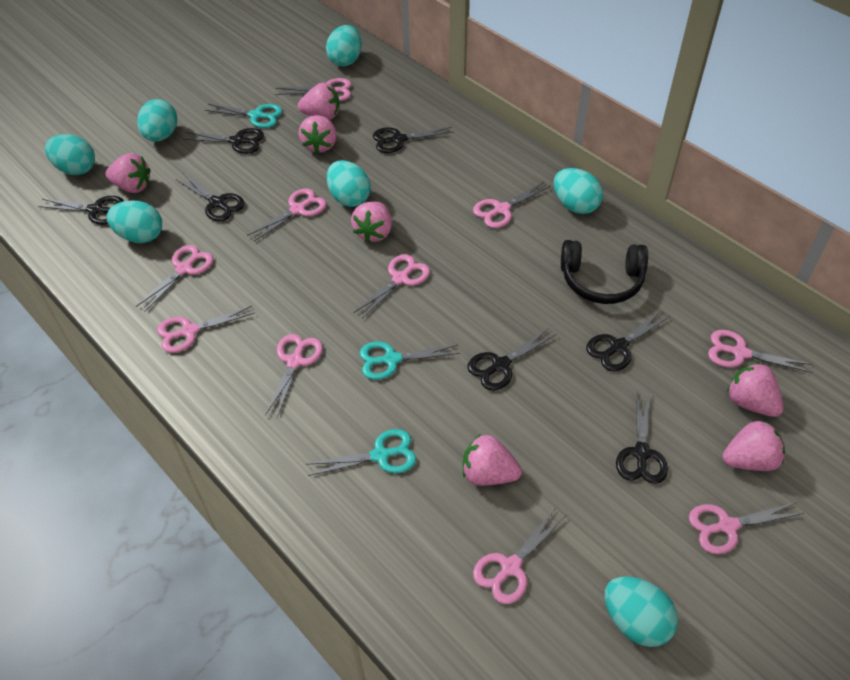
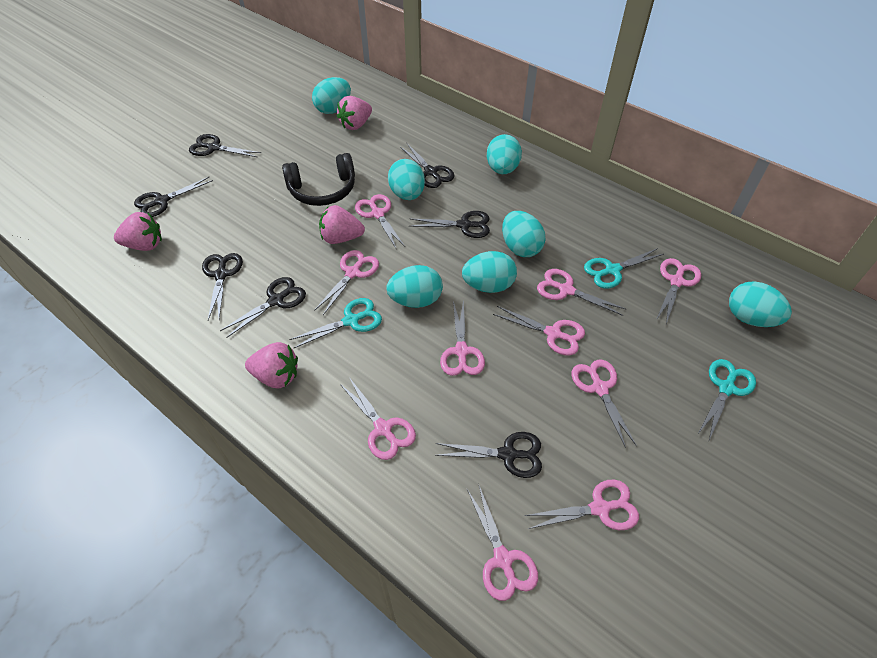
pink strawberry: [105,153,151,193] [298,82,340,120] [299,115,337,154] [351,202,392,243] [463,435,522,485] [722,420,785,471] [727,363,784,417] = 7 -> [114,212,162,251] [245,342,298,389] [319,205,365,244] [337,96,372,130] = 4

